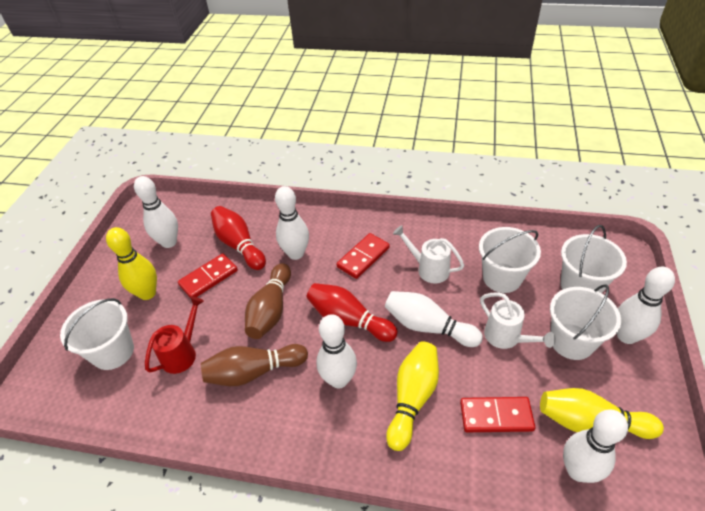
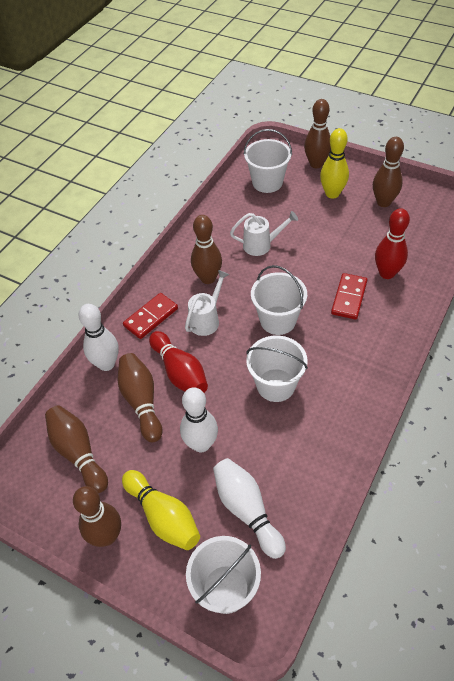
brown bowling pin: [201,344,308,386] [245,263,291,339] = 2 -> [45,405,108,493] [73,486,121,547] [118,353,162,442] [191,215,222,284] [304,99,331,168] [373,137,404,207] = 6
red domino: [178,254,238,297] [336,233,390,279] [460,397,535,432] = 3 -> [123,293,178,339] [331,273,367,320] = 2
red watering can: [145,296,204,374] = 1 -> none = 0
white bowling pin: [134,176,178,248] [275,186,309,260] [316,314,357,388] [385,291,483,347] [563,409,628,483] [617,267,675,344] = 6 -> [79,304,119,371] [180,387,218,453] [213,458,286,559] = 3
yellow bowling pin: [106,227,157,300] [386,341,439,451] [540,388,664,439] = 3 -> [122,470,200,550] [320,128,349,199] = 2

